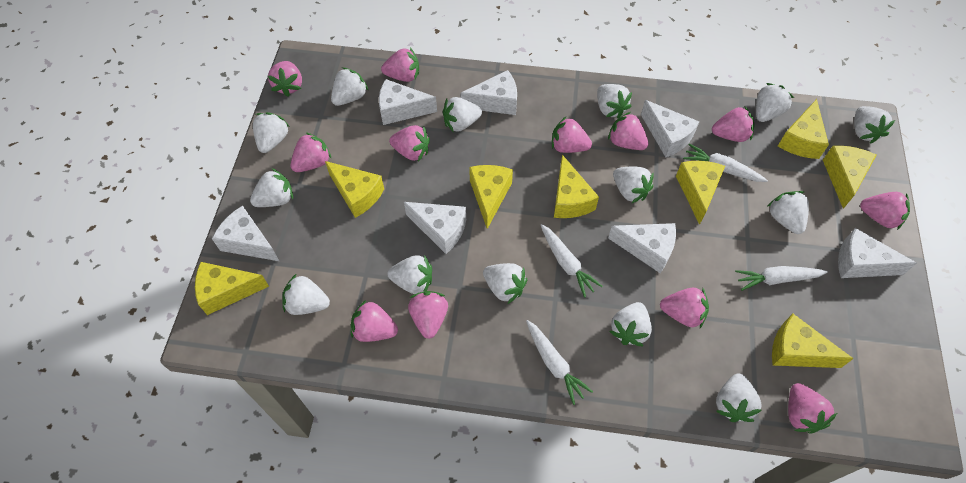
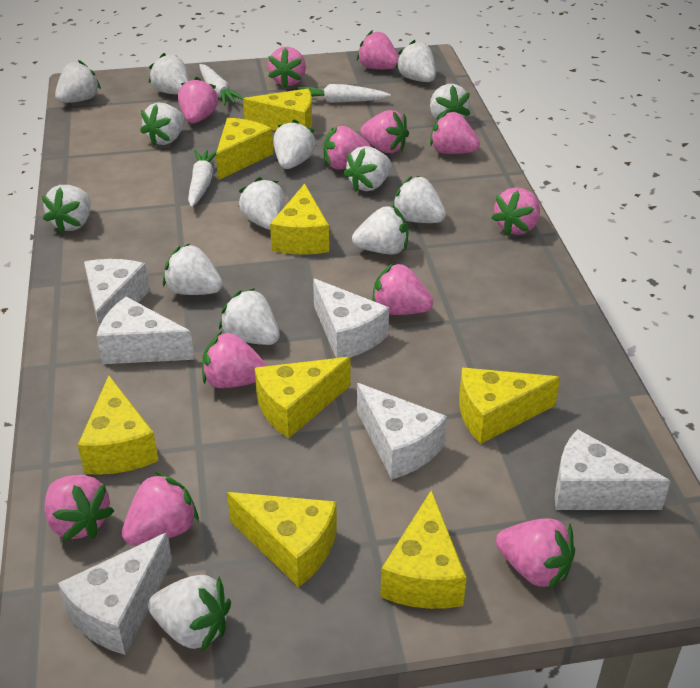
white carrot: [526,320,593,405] [541,224,602,298] [683,144,768,182] [735,266,828,291] = 4 -> [188,150,217,207] [199,64,243,106] [298,84,391,103] = 3
white cheese: [212,205,279,261] [379,79,437,125] [404,202,466,254] [460,70,517,115] [608,223,676,273] [641,100,699,157] [838,228,917,278] = 7 -> [58,532,172,655] [84,259,150,326] [97,297,194,364] [313,278,389,358] [357,383,447,480] [555,429,670,510] = 6

